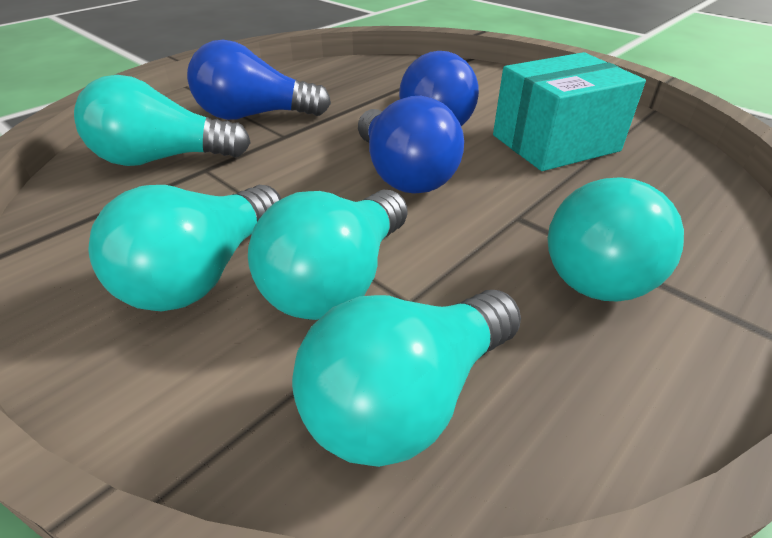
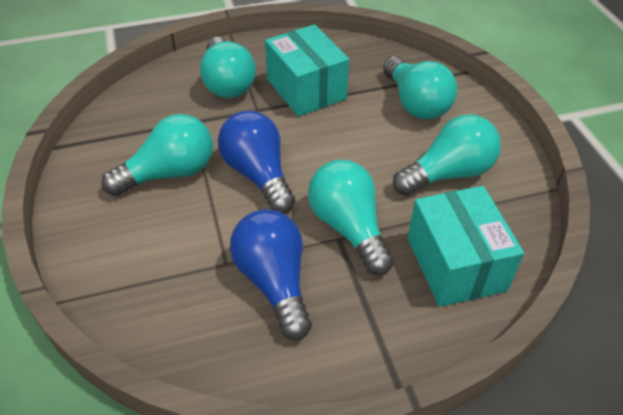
blue light bulb: [187,40,331,120] [358,96,464,193] [399,51,479,126] = 3 -> [218,111,296,214] [230,209,312,340] = 2
turquoise box: [493,52,646,171] = 1 -> [265,25,349,116] [408,186,524,307] = 2

